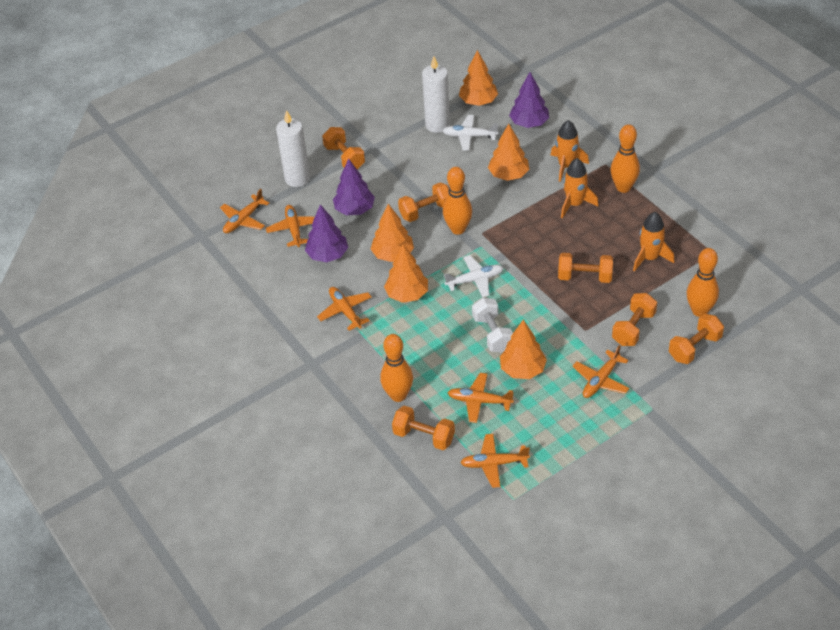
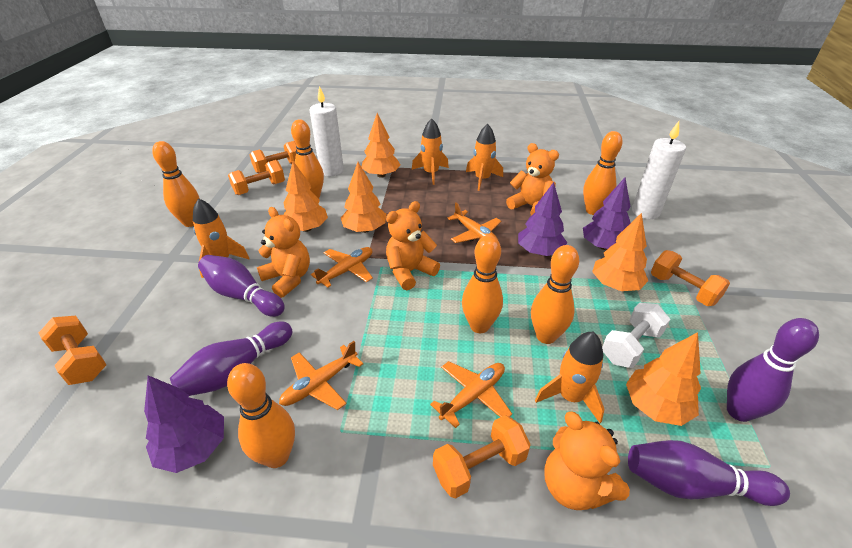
orange bowling pin: [380,334,413,402] [443,167,472,235] [610,124,640,193] [686,248,719,317] = 4 -> [152,141,200,227] [227,363,295,468] [291,119,324,198] [462,235,503,333] [531,245,579,344] [583,131,622,215] = 6
orange dumbbell: [322,127,365,170] [392,406,455,450] [398,182,449,222] [558,253,613,283] [612,293,657,346] [669,314,724,364] = 6 -> [39,316,106,385] [228,160,285,195] [250,141,297,174] [433,415,531,499] [651,250,730,306] = 5
orange plane: [220,189,269,233] [266,205,315,247] [317,287,372,331] [448,373,514,423] [460,434,530,488] [572,345,629,398] = 6 -> [279,341,363,410] [311,247,373,288] [430,361,512,428] [447,202,501,243] = 4
orange rocket: [551,120,589,182] [561,158,599,218] [633,212,674,272] = 3 -> [193,198,250,278] [412,118,449,185] [466,124,503,191] [535,332,604,423] = 4
orange teddy bear: none = 0 -> [257,207,310,298] [386,201,440,290] [506,143,559,216] [544,411,630,510] = 4
purple bowling pin: none = 0 -> [170,322,292,396] [198,255,285,317] [628,440,790,506] [727,318,819,422] = 4
white plane: [442,115,498,151] [444,255,503,297] = 2 -> none = 0

